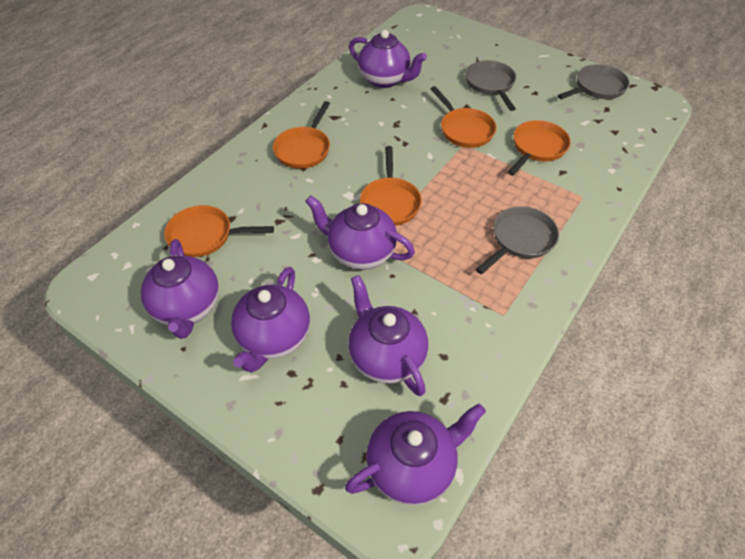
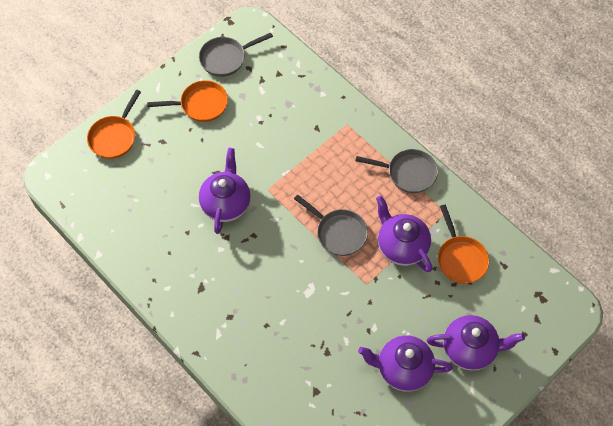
orange pan: [164,205,274,257] [273,101,330,169] [360,146,422,226] [431,86,497,148] [508,120,571,176] = 5 -> [87,90,141,159] [147,80,228,122] [438,205,489,284] = 3
purple teapot: [141,239,219,339] [231,267,310,373] [305,196,415,270] [345,404,486,505] [348,275,428,396] [349,30,427,88] = 6 -> [199,148,251,234] [358,335,453,392] [376,195,433,272] [427,315,525,371] = 4

